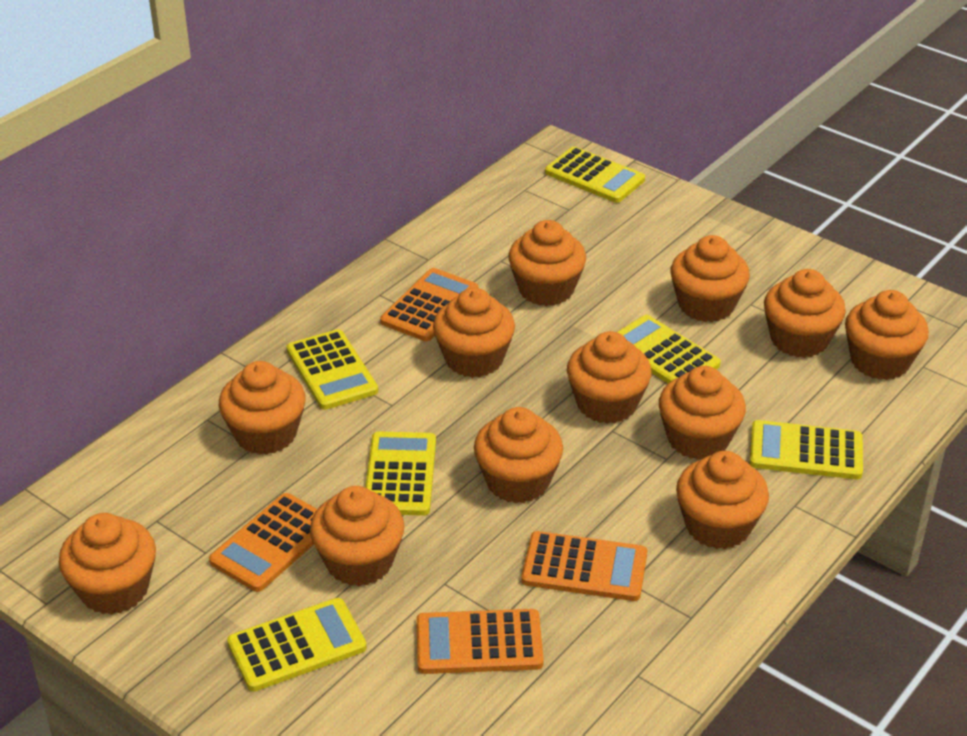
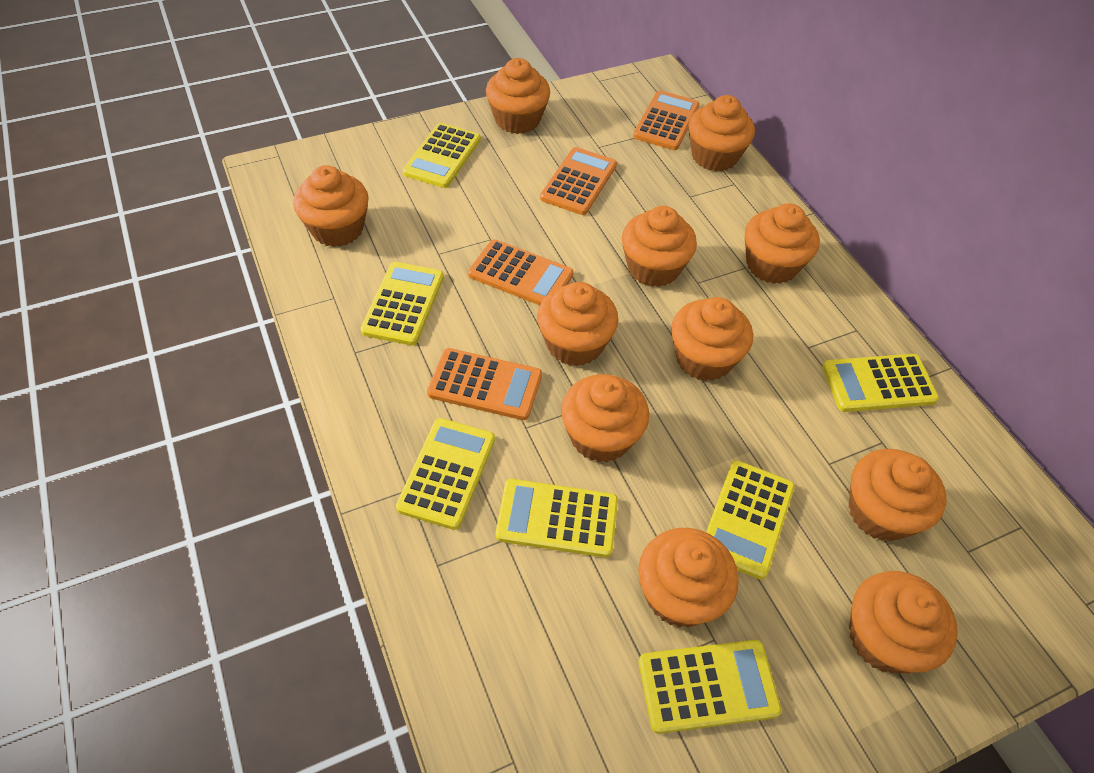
orange cupcake: [59,513,156,615] [219,361,306,455] [310,486,405,586] [433,288,515,378] [474,407,563,503] [508,220,586,306] [567,331,652,424] [659,366,746,460] [671,235,750,322] [676,451,769,549] [764,269,846,358] [845,290,929,380] = 12 -> [293,165,369,247] [486,58,550,134] [537,282,618,366] [561,374,649,462] [622,206,697,287] [638,528,739,627] [671,297,753,381] [688,95,755,171] [745,203,820,284] [849,449,946,541] [849,571,958,673] = 11
yellow calculator: [227,598,367,691] [286,329,378,410] [365,431,436,516] [545,147,645,203] [617,315,721,383] [750,420,863,479] = 6 -> [360,262,444,346] [396,418,495,530] [403,123,481,188] [496,479,618,558] [638,640,782,734] [706,460,795,580] [822,354,939,412] = 7

